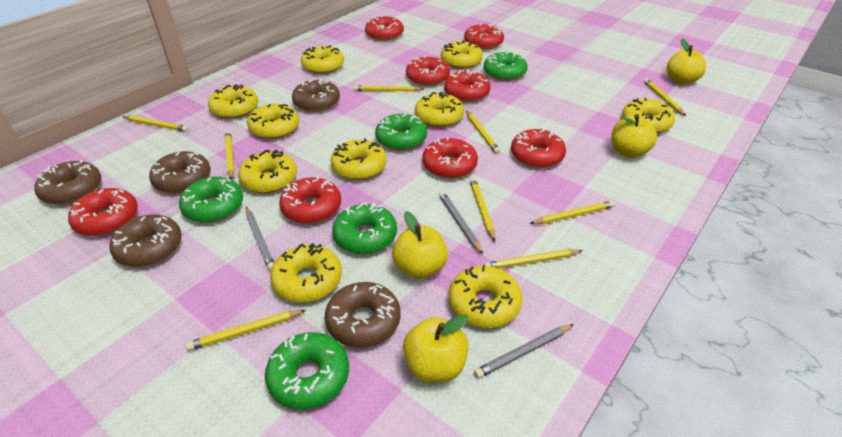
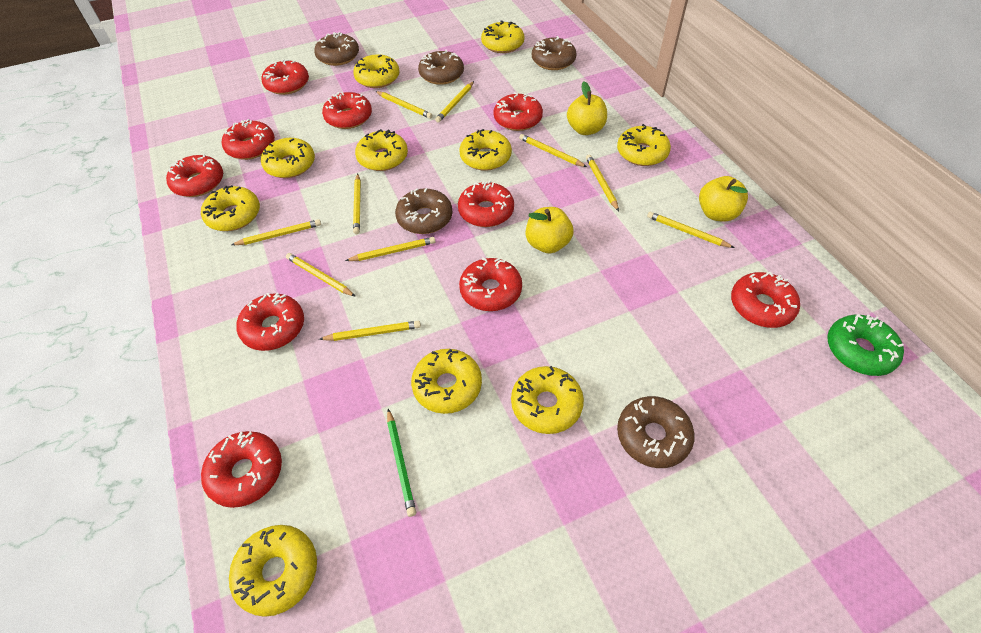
green donut: [179,177,243,223] [265,332,349,410] [332,202,397,254] [375,112,427,150] [484,51,528,81] = 5 -> [827,314,904,376] = 1
green pencil: none = 0 -> [387,409,416,517] = 1
grey pencil: [246,207,274,271] [439,191,483,254] [474,324,574,378] = 3 -> none = 0
red donut: [68,188,138,236] [279,176,341,224] [365,15,404,41] [406,56,450,86] [422,137,478,178] [444,70,490,102] [464,24,504,49] [511,128,566,168] = 8 -> [166,154,223,197] [201,431,282,508] [222,119,275,160] [236,293,304,351] [261,59,309,95] [322,92,372,129] [458,181,514,227] [459,258,522,311] [493,92,543,131] [731,272,800,328] = 10
yellow apple: [392,211,448,279] [403,314,469,382] [611,114,657,158] [667,39,706,85] = 4 -> [526,207,574,253] [567,81,607,135] [699,176,748,222] = 3
yellow pencil: [122,115,188,132] [186,310,306,351] [225,131,234,180] [354,85,424,92] [466,111,500,154] [470,178,495,242] [484,249,583,269] [529,201,615,224] [644,78,686,116] = 9 -> [231,219,321,245] [286,253,356,297] [319,321,421,341] [345,237,435,261] [353,173,361,234] [375,91,433,119] [435,81,474,123] [519,134,587,167] [586,155,619,211] [647,211,734,248] = 10

